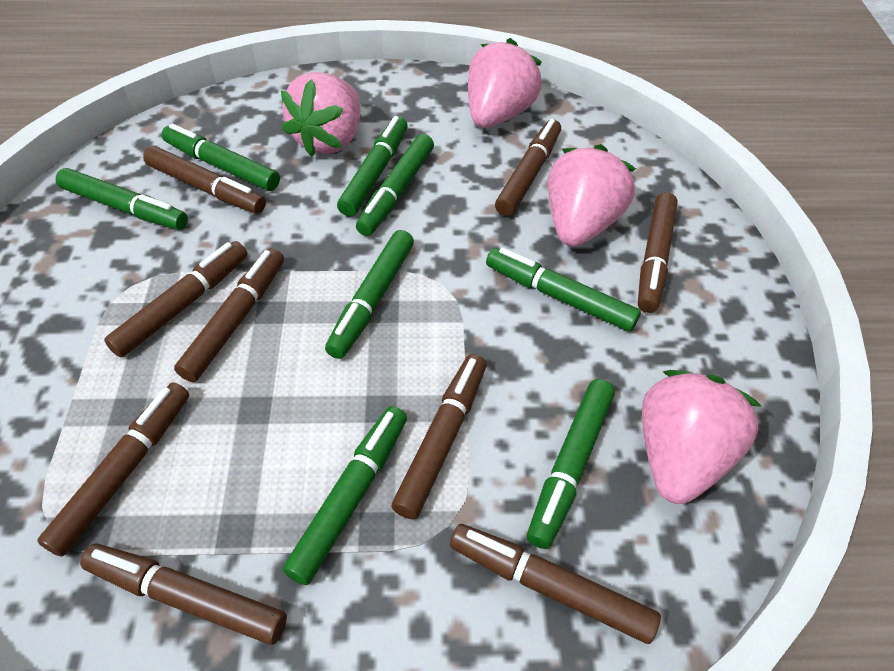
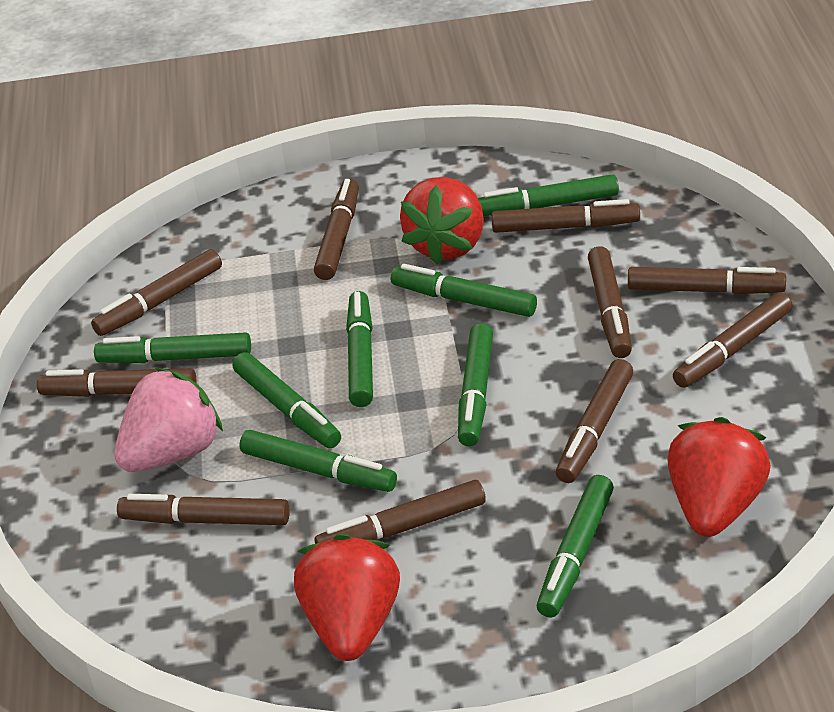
brown marker: [37,383,189,557] [80,543,287,645] [104,241,247,357] [143,146,266,214] [174,248,284,382] [392,354,486,520] [450,524,661,644] [495,119,561,216] [638,192,678,313] = 9 -> [37,368,196,397] [91,249,222,336] [117,494,290,525] [314,179,359,280] [315,480,486,544] [492,199,640,233] [556,359,633,483] [588,246,632,358] [628,267,786,294] [673,292,793,388] = 10
pink strawberry: [281,72,360,157] [468,38,542,128] [548,144,636,247] [642,370,762,504] = 4 -> [114,368,223,472] = 1
red strawberry: none = 0 -> [294,534,400,661] [400,177,484,264] [667,417,771,537] = 3

